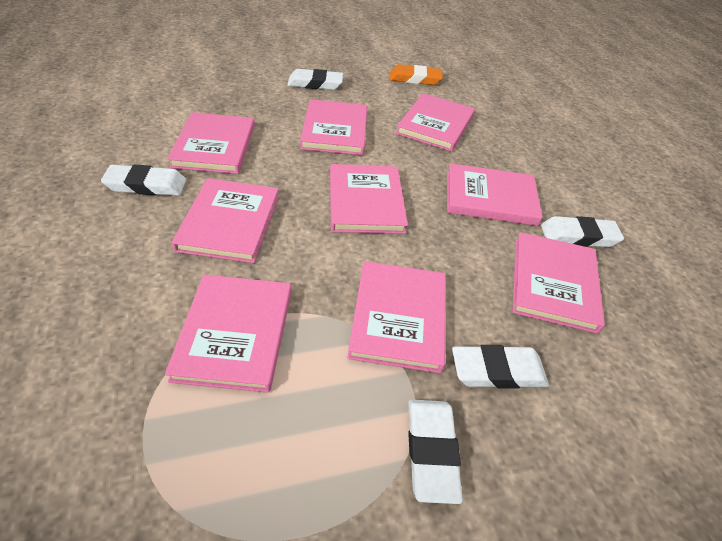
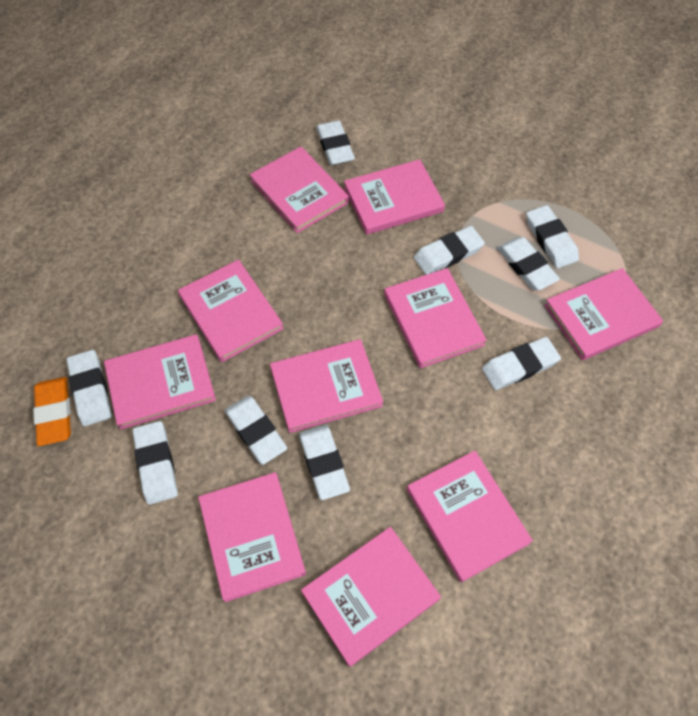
pink book: [165,274,291,393] [167,112,255,174] [172,178,279,263] [300,99,367,155] [330,164,408,234] [347,261,446,373] [396,93,475,152] [447,163,543,226] [513,232,605,334] = 9 -> [104,334,216,429] [178,260,284,362] [198,472,306,602] [250,146,349,233] [270,339,383,433] [301,527,441,667] [344,159,445,235] [384,268,487,368] [407,451,533,582] [544,268,663,360] = 10
white eraser: [101,164,186,196] [287,69,343,90] [408,399,463,504] [452,345,549,389] [541,216,624,247] = 5 -> [66,350,112,426] [132,421,178,505] [225,395,287,465] [299,425,350,500] [316,121,355,165] [414,226,485,275] [482,337,561,390] [497,237,560,290] [526,205,579,268] = 9

